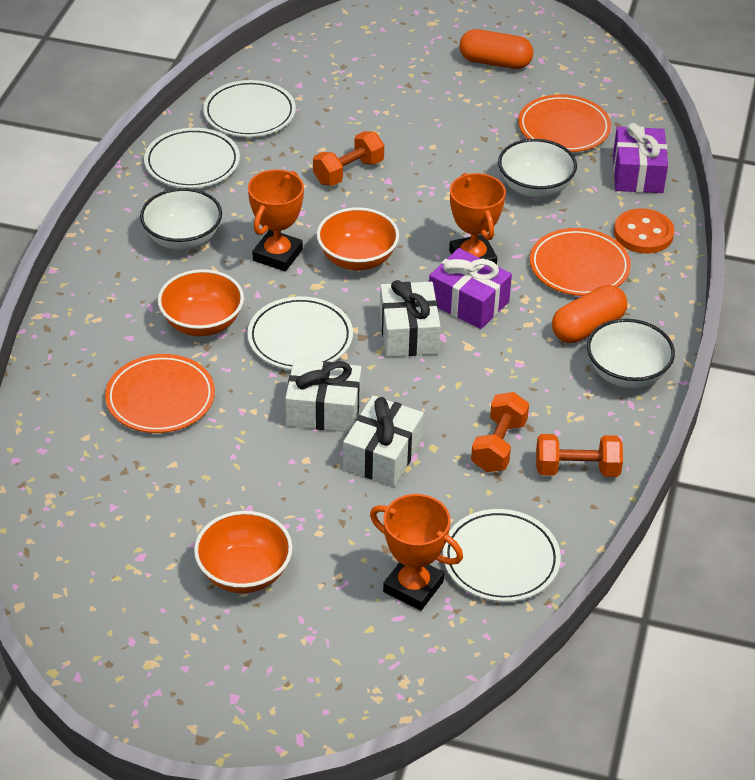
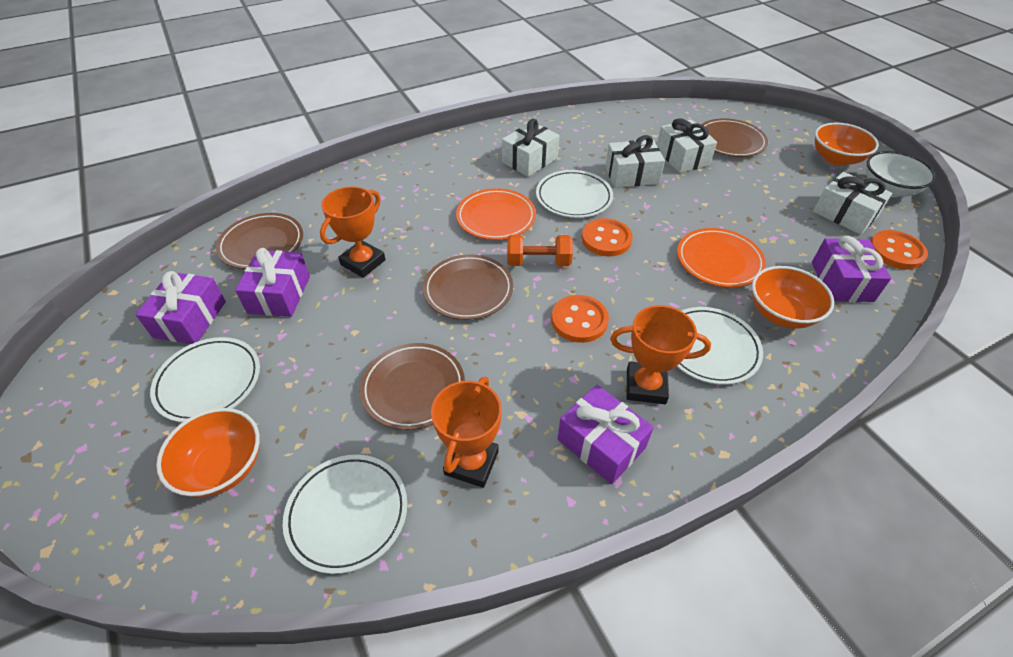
brown plate: none = 0 -> [216,213,303,269] [360,343,465,430] [423,254,513,320] [701,118,768,157] = 4
orange button: [614,208,675,253] = 1 -> [551,295,609,343] [582,218,632,256] [870,230,928,270] = 3
orange capsule: [459,29,533,69] [552,285,627,343] = 2 -> none = 0
orange dumbbell: [313,131,384,186] [471,392,529,472] [536,434,623,477] = 3 -> [507,235,573,266] = 1
orange plate: [105,354,215,433] [518,94,611,152] [530,228,631,296] = 3 -> [456,188,536,240] [677,228,766,288] = 2
purple gift: [429,248,512,329] [613,123,668,193] = 2 -> [135,271,226,344] [235,248,310,317] [558,385,654,484] [812,236,891,302] = 4
white bowl: [140,188,222,250] [498,139,577,198] [587,319,675,388] = 3 -> [866,151,936,197] = 1
white gift: [285,359,362,432] [343,396,424,487] [380,280,441,357] = 3 -> [502,119,560,177] [605,135,665,188] [657,118,717,173] [813,172,892,235] = 4

